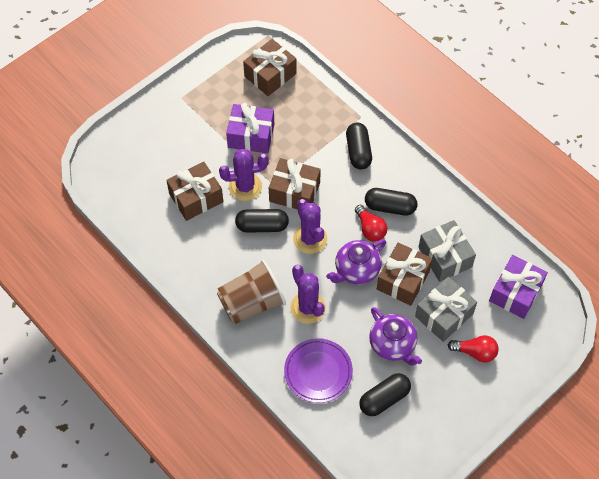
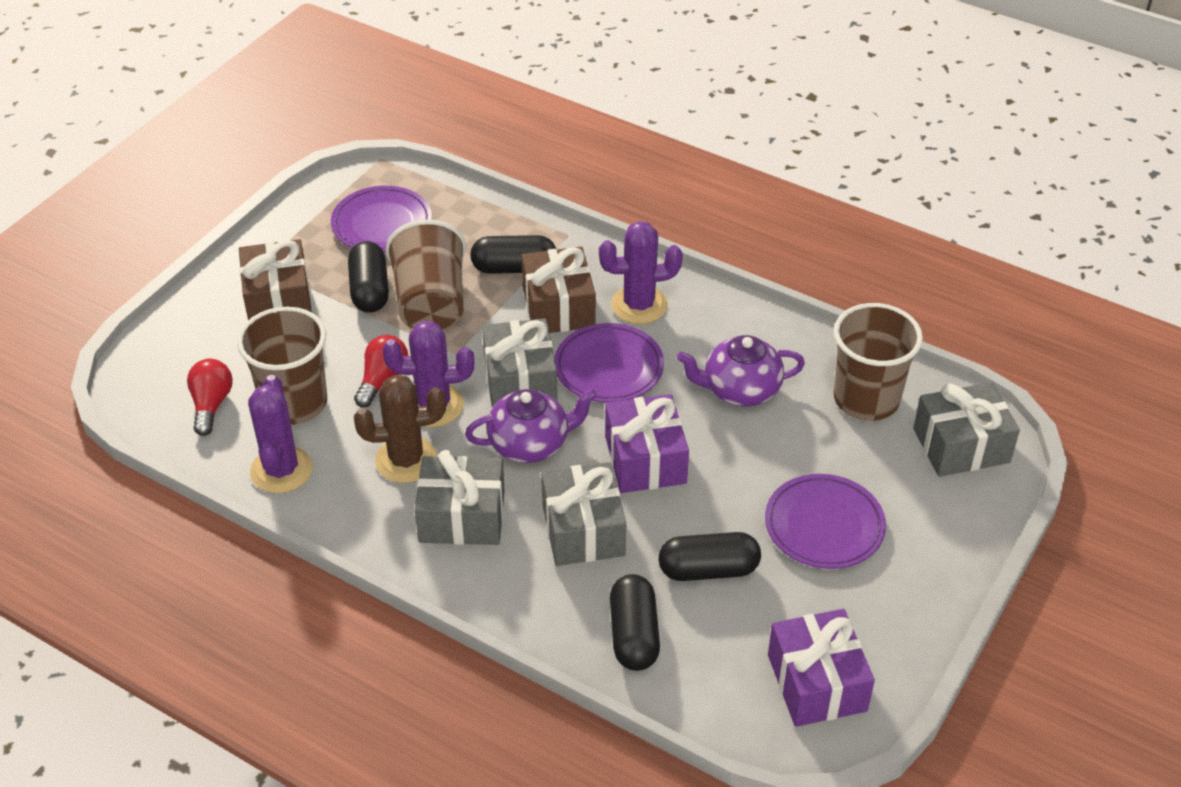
brown cactus: none = 0 -> [354,375,446,483] = 1
brown cup: [217,260,286,324] = 1 -> [237,307,327,425] [386,220,466,330] [834,303,923,421] = 3
brown gift: [166,162,223,221] [243,39,297,96] [269,158,321,209] [377,243,433,306] = 4 -> [239,239,312,320] [521,247,596,333] = 2
grey gift: [415,277,477,342] [419,220,476,282] = 2 -> [415,450,505,545] [482,318,557,407] [541,462,626,566] [913,382,1020,477] = 4
purple plate: [284,338,353,403] = 1 -> [331,186,432,252] [554,323,664,403] [765,474,886,569] = 3

